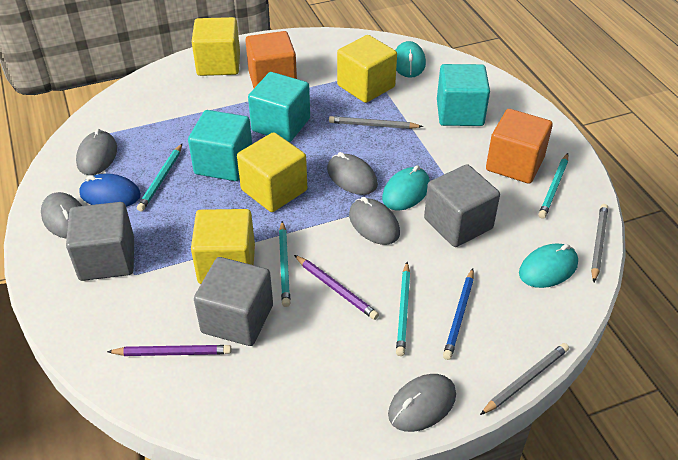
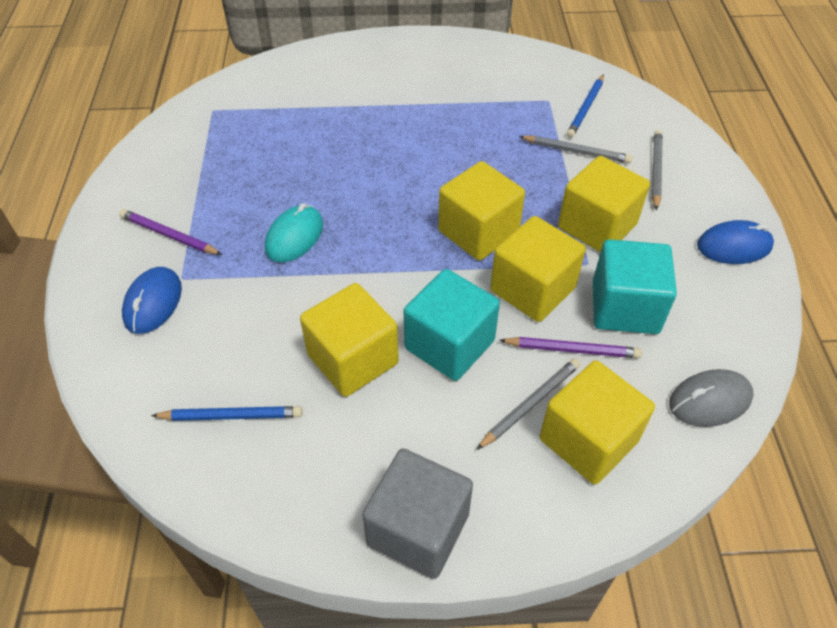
blue mouse: [79,173,141,207] = 1 -> [122,267,182,334] [697,220,774,264] = 2
blue pencil: [443,268,474,360] = 1 -> [151,406,302,421] [566,74,604,138] = 2
grey cube: [66,202,134,281] [194,257,273,346] [424,164,500,247] = 3 -> [362,448,473,579] = 1
grey mouse: [41,192,82,238] [76,128,117,175] [327,152,378,195] [349,197,400,245] [388,374,456,432] = 5 -> [669,369,753,427] = 1
orange cube: [245,31,297,88] [486,109,553,184] = 2 -> none = 0
turquoise cube: [188,110,252,181] [248,72,310,142] [437,64,490,126] = 3 -> [404,269,500,381] [593,239,677,334] = 2
turquoise mouse: [382,165,430,211] [396,41,426,78] [519,243,578,288] = 3 -> [265,203,323,262] = 1
turquoise pencil: [137,144,182,212] [279,221,290,307] [396,262,410,356] [538,153,568,219] = 4 -> none = 0
yellow cube: [191,209,255,284] [192,17,240,76] [237,132,307,212] [337,35,397,103] = 4 -> [300,283,399,397] [438,161,525,261] [490,216,586,322] [540,360,655,484] [558,156,650,252] = 5

